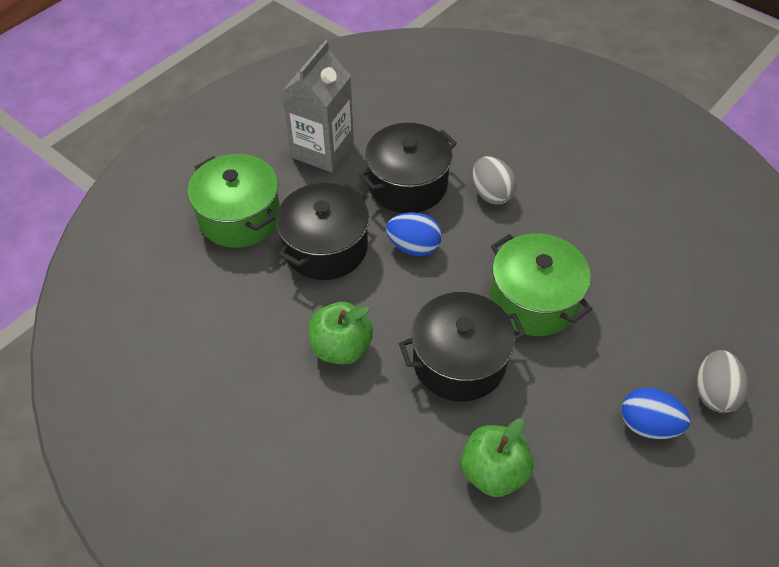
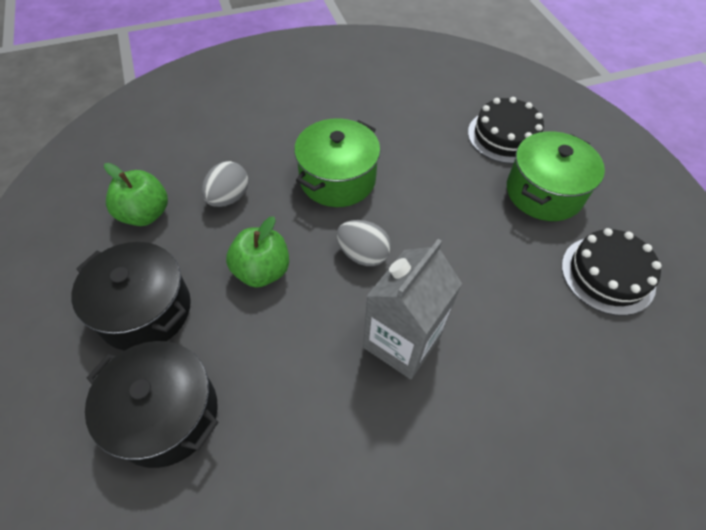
black cake: none = 0 -> [468,97,544,164] [562,228,661,316] = 2
black pot: [276,183,369,280] [359,123,457,213] [399,292,526,401] = 3 -> [71,242,191,351] [85,341,218,468] = 2
blue egg: [386,212,442,256] [621,388,691,439] = 2 -> none = 0

